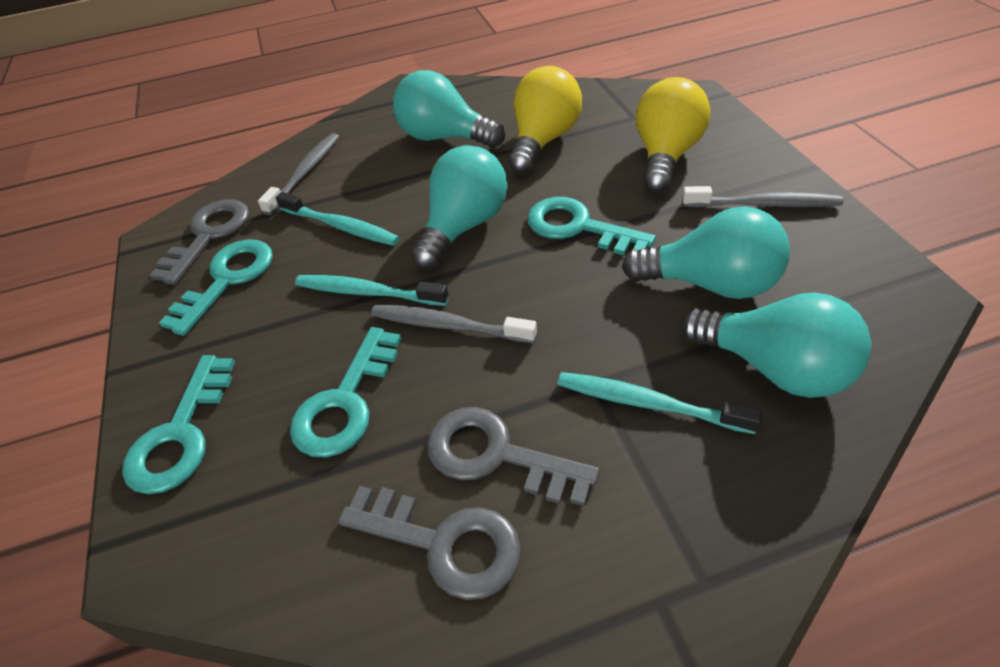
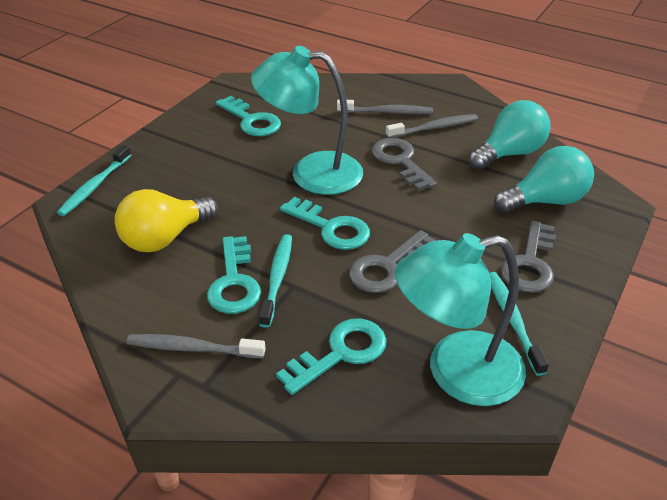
turquoise lamp: none = 0 -> [251,46,363,195] [395,233,526,406] = 2
turquoise light bulb: [393,70,505,148] [411,145,508,269] [622,207,790,299] [680,293,872,398] = 4 -> [468,100,551,170] [494,146,594,213] = 2
yellow light bulb: [508,66,582,174] [636,77,710,193] = 2 -> [115,189,218,252] = 1

